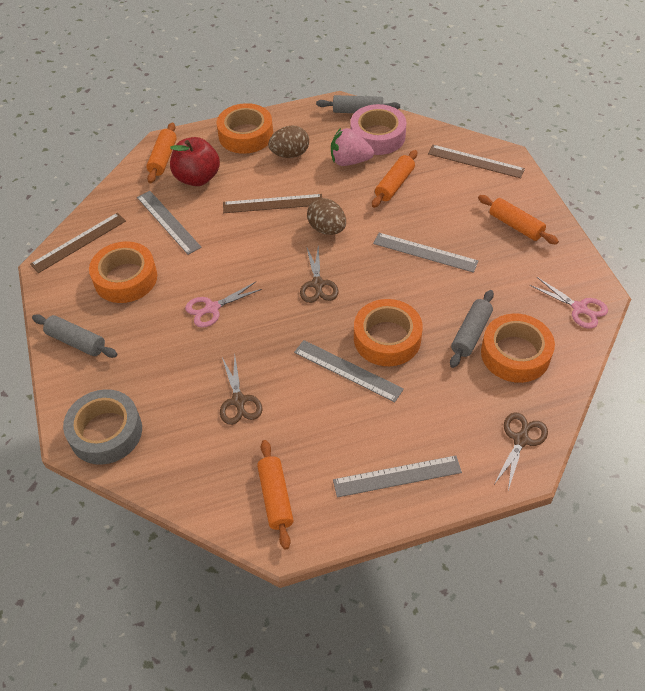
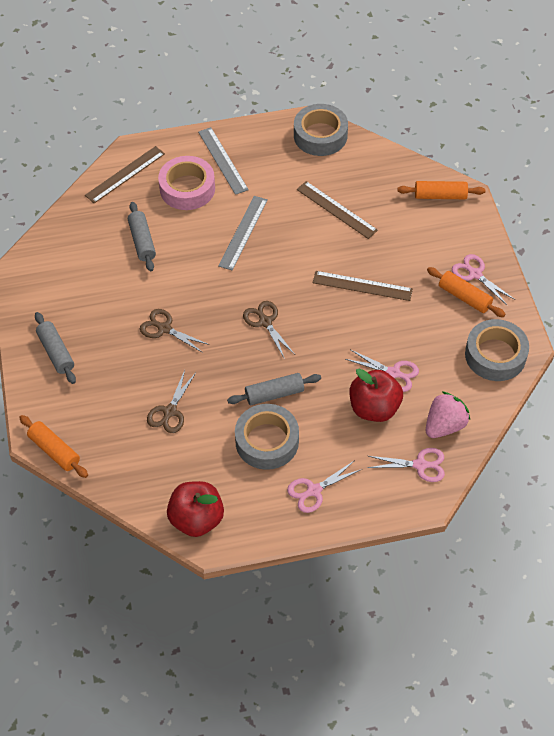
brown egg: [268,125,309,158] [307,198,346,235] = 2 -> none = 0
grey ruler: [137,191,202,255] [294,340,404,402] [333,455,462,498] [373,233,478,273] = 4 -> [198,127,249,195] [218,196,268,270] = 2
grey tape: [63,389,142,465] = 1 -> [235,404,299,470] [294,104,348,156] [465,319,529,381] = 3
orange rolling pin: [146,123,177,183] [257,440,294,550] [372,150,417,208] [478,195,559,245] = 4 -> [19,415,88,478] [397,181,485,199] [427,267,506,317] = 3
orange tape: [89,241,157,303] [216,103,273,154] [354,299,423,366] [481,314,555,383] = 4 -> none = 0
pink scissors: [185,282,262,328] [530,277,608,329] = 2 -> [287,460,362,513] [345,349,419,392] [367,448,445,482] [452,254,515,305] = 4
red apple: [170,137,220,186] = 1 -> [167,481,224,537] [350,369,403,422] = 2

